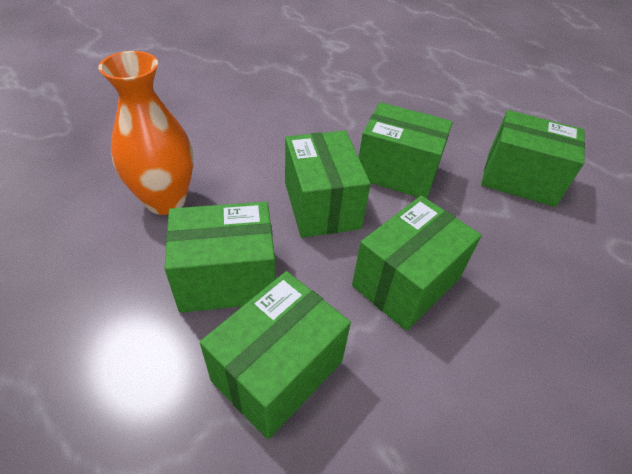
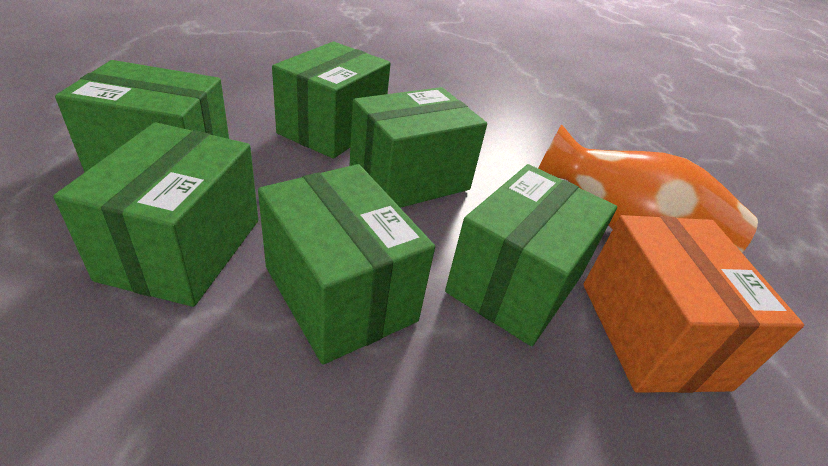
orange box: none = 0 -> [583,215,804,393] = 1

